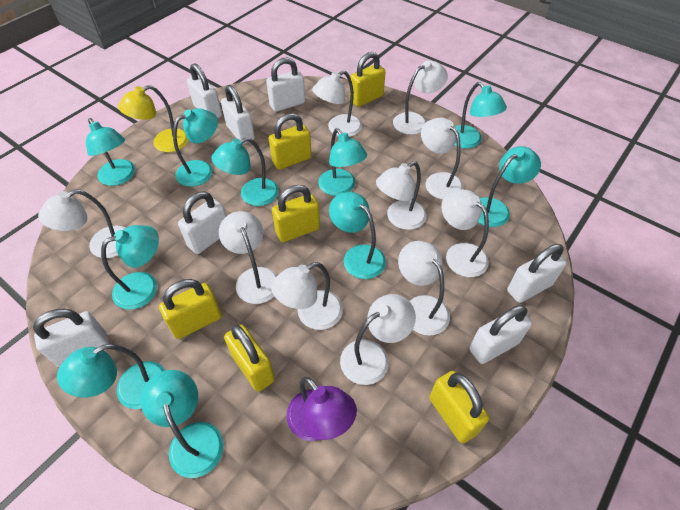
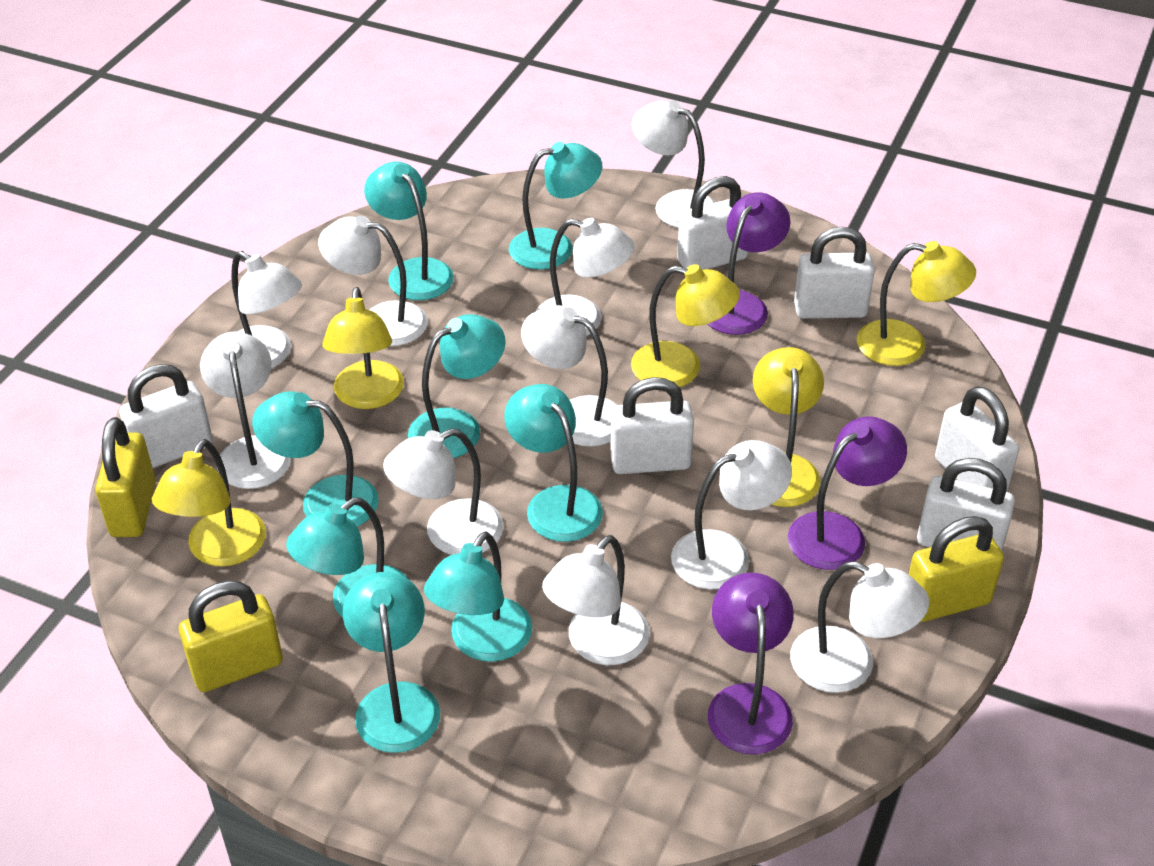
purple lamp: [287,377,357,441] = 1 -> [708,192,790,335] [708,572,794,755] [788,416,907,570] = 3
turquoise lamp: [57,344,166,409] [86,118,135,186] [101,225,159,310] [141,370,224,478] [173,108,218,187] [212,137,279,206] [318,128,367,196] [329,192,386,279] [454,82,507,149] [478,146,541,227] = 10 -> [252,391,379,527] [286,497,409,618] [343,572,440,753] [364,162,454,300] [408,314,505,458] [424,531,532,662] [504,384,603,542] [509,142,602,270] = 8
white padlock: [33,309,109,367] [178,191,226,254] [187,63,222,119] [221,85,255,144] [266,57,305,112] [469,305,532,364] [507,244,567,303] = 7 -> [119,364,213,468] [610,377,694,474] [677,176,748,270] [794,227,875,319] [917,458,1015,551] [935,386,1019,492] = 6
yellow lamp: [118,85,188,152] = 1 -> [152,439,266,567] [323,287,404,409] [631,264,740,387] [753,347,824,507] [857,241,976,366] = 5
yellow padlock: [159,279,222,339] [224,324,275,392] [269,113,312,170] [272,185,320,242] [350,52,386,107] [429,371,489,443] = 6 -> [95,417,156,537] [179,581,283,692] [908,516,1004,622] = 3

